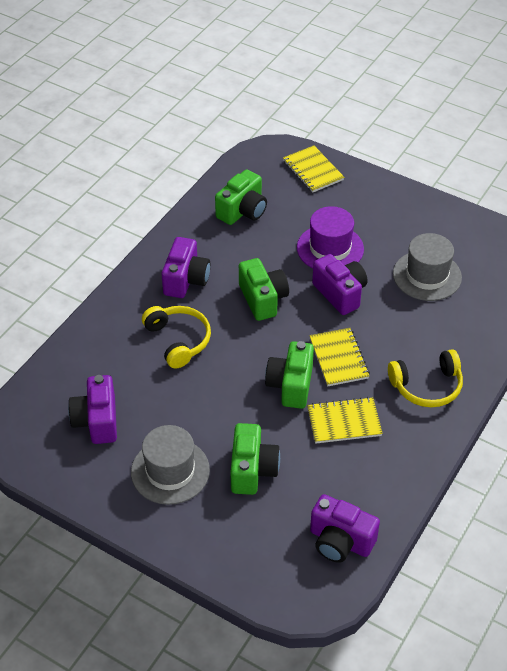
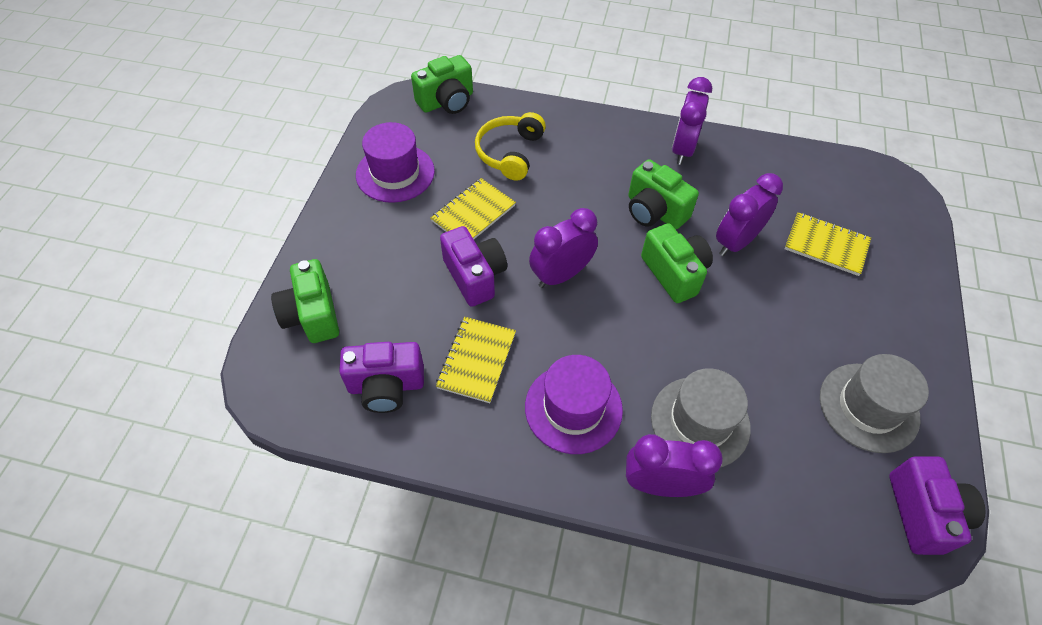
purple camera: [68,375,117,444] [162,237,211,298] [310,494,380,563] [312,254,367,315] = 4 -> [339,342,424,413] [440,226,507,307] [889,456,986,555] = 3
purple clock: none = 0 -> [529,208,598,288] [626,434,723,497] [672,77,712,165] [716,173,783,256] = 4
purple hat: [297,206,364,268] = 1 -> [356,122,435,203] [525,355,623,454] = 2
yellow headphones: [142,306,211,369] [388,349,463,407] = 2 -> [475,112,546,181] = 1

